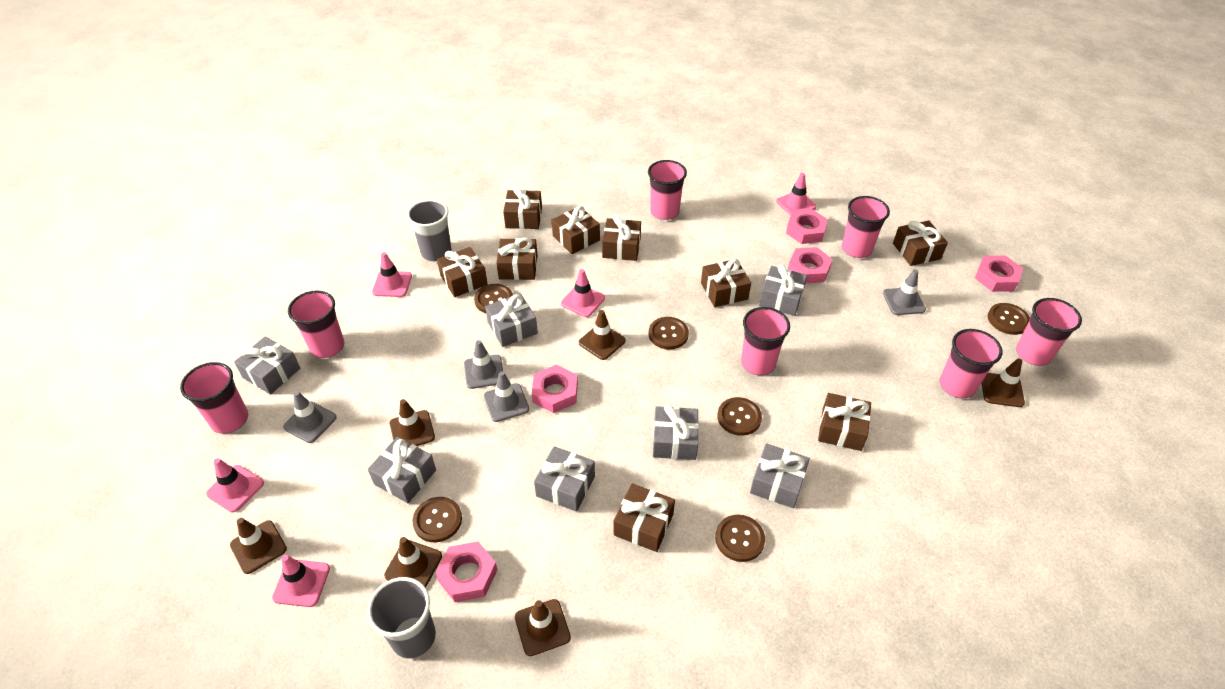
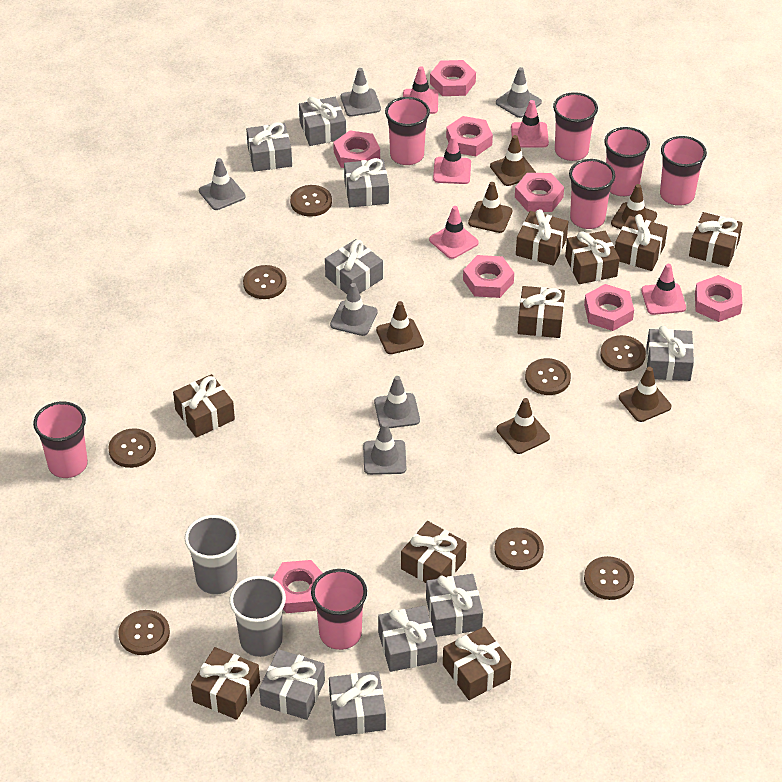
brown button: [413,497,462,542] [474,284,513,313] [649,317,689,349] [715,515,765,562] [717,397,762,436] [988,303,1030,335] = 6 -> [109,428,156,468] [118,610,170,655] [243,265,287,299] [290,185,332,217] [495,528,544,570] [525,358,571,395] [584,556,634,600] [600,335,646,372] = 8
grey gift: [234,336,300,395] [368,437,436,503] [485,293,538,347] [534,446,595,512] [653,405,699,460] [750,443,810,508] [759,264,807,316] = 7 -> [246,122,292,172] [259,649,325,720] [299,97,346,146] [325,239,383,294] [329,671,386,736] [344,158,389,207] [378,606,438,672] [426,574,483,637] [646,326,694,381] = 9
grey traffic cone: [283,391,337,443] [464,340,503,389] [484,371,529,422] [883,269,926,315] = 4 -> [199,158,246,210] [330,283,378,336] [341,68,381,117] [363,422,406,475] [374,376,420,428] [496,67,542,118] = 6
pink nut: [435,542,497,602] [532,365,578,413] [786,209,828,244] [788,247,833,283] [975,256,1023,292] = 5 -> [272,560,323,613] [333,131,380,168] [430,60,476,96] [446,116,493,156] [463,255,514,298] [515,173,564,212] [584,284,634,331] [695,275,743,322] = 8

